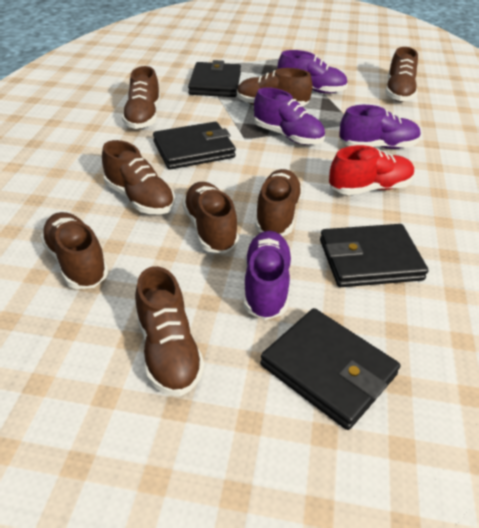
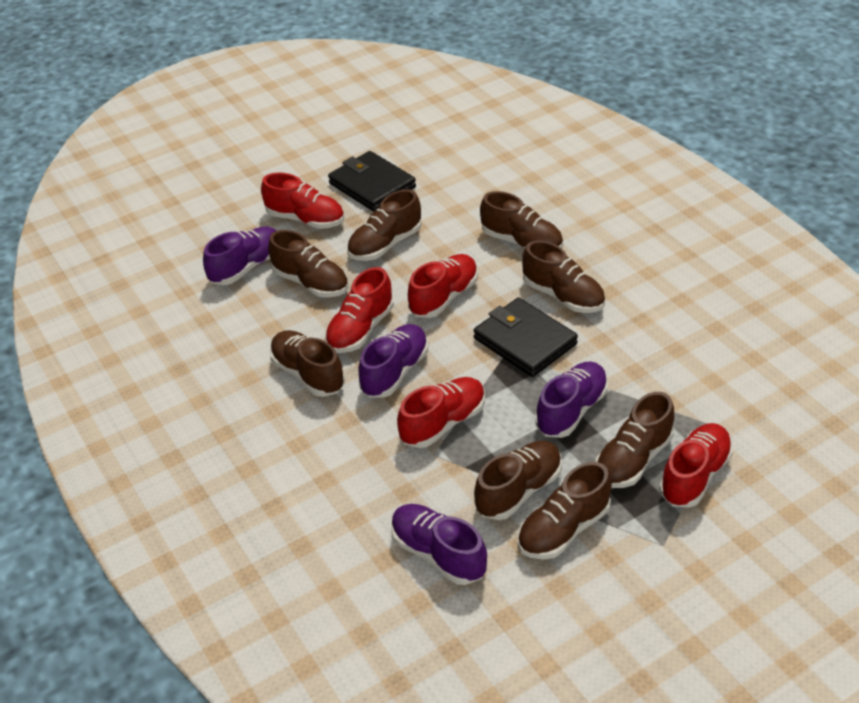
black wallet: [153,122,236,170] [188,60,241,97] [260,308,400,430] [320,224,428,287] = 4 -> [328,151,416,212] [473,298,578,377] = 2
red shoe: [329,145,415,195] = 1 -> [261,173,344,229] [325,267,394,353] [397,377,485,448] [408,254,478,318] [659,423,733,508] = 5

